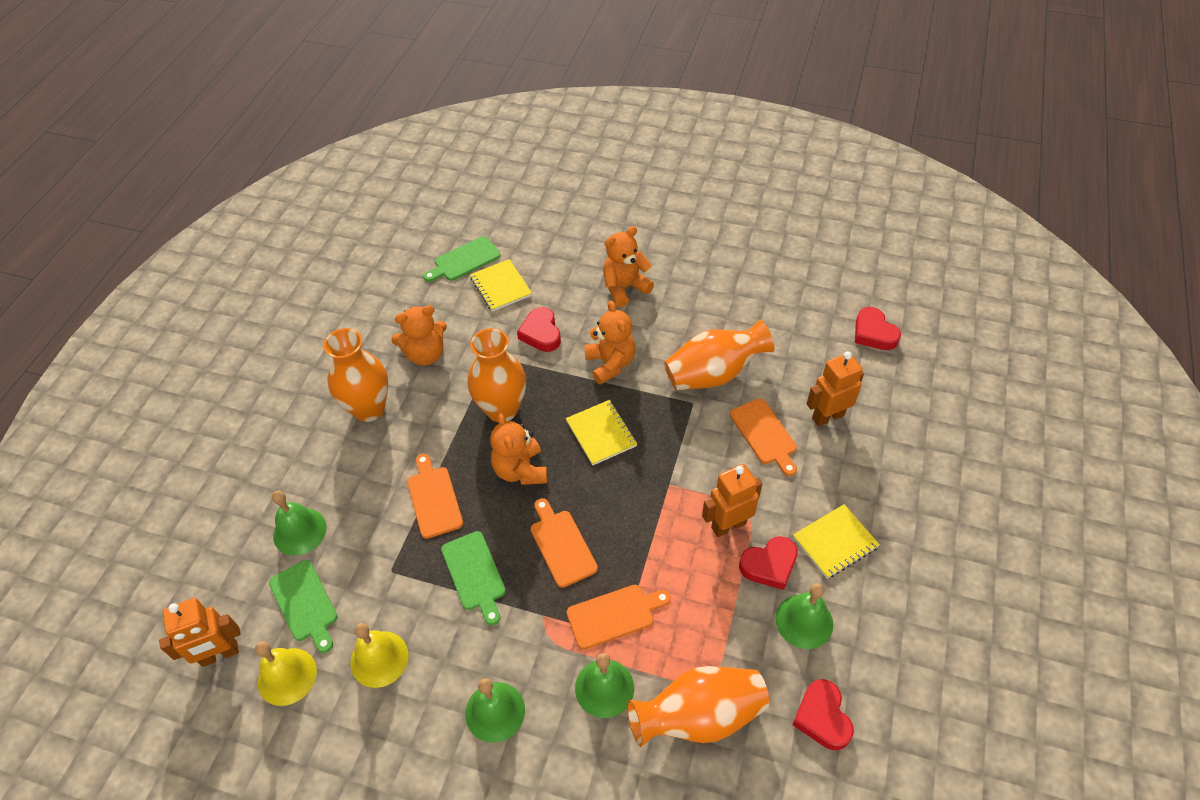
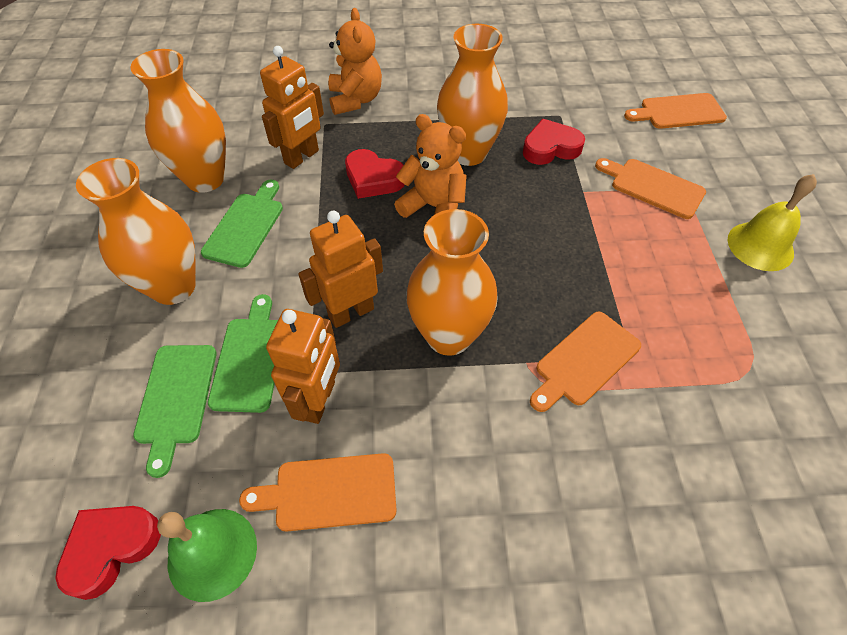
green bell: [272,490,327,556] [465,678,525,743] [575,653,634,718] [776,583,833,649] = 4 -> [157,509,257,602] = 1
orange teddy bear: [391,305,447,366] [490,412,547,485] [584,301,635,385] [603,226,654,307] = 4 -> [328,8,382,115] [394,114,467,218] = 2
red heart: [517,307,561,352] [739,536,798,590] [792,679,854,750] [855,307,901,350] = 4 -> [55,506,161,600] [345,149,405,199] [523,119,585,165] = 3
yellow bell: [255,641,317,706] [350,623,408,688] = 2 -> [727,174,817,271] = 1
yellow notebook: [470,259,532,312] [566,400,637,465] [793,504,880,579] = 3 -> none = 0

